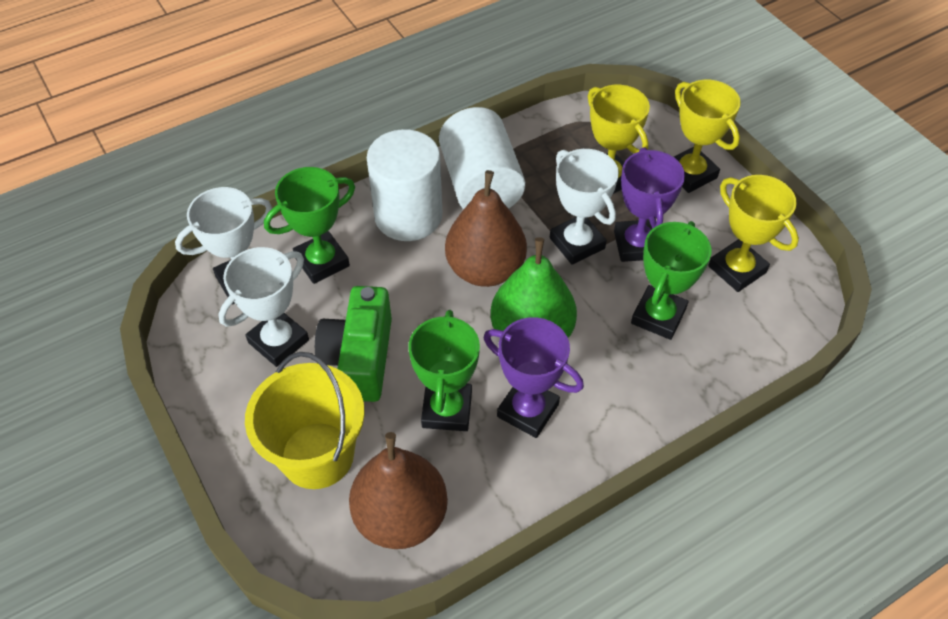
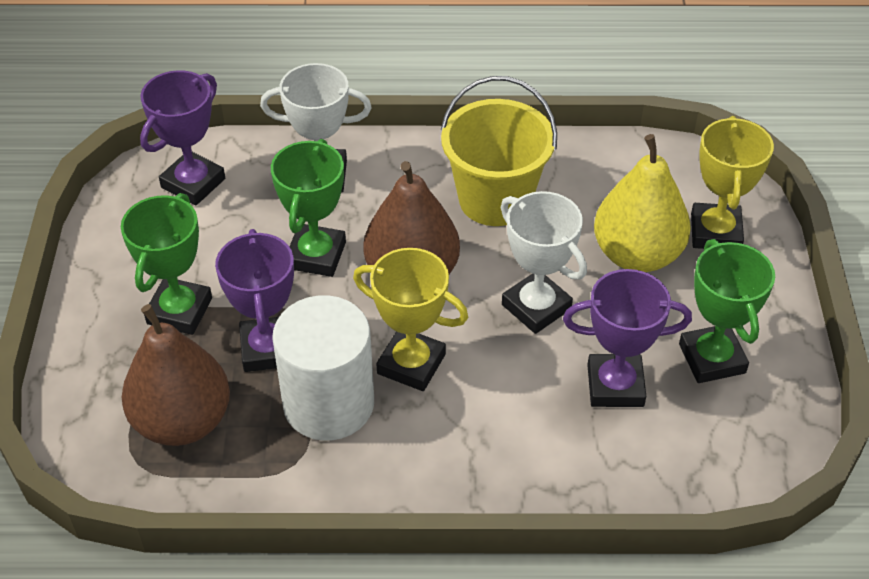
green camera: [315,286,392,402] = 1 -> none = 0
green pear: [491,237,577,338] = 1 -> none = 0
purple trophy: [484,317,584,438] [614,147,685,262] = 2 -> [140,70,225,206] [215,229,294,372] [563,269,692,407] = 3
white cylinder: [367,129,442,241] [439,107,525,209] = 2 -> [272,295,374,441] = 1
white trophy: [175,187,272,304] [218,247,309,367] [550,149,619,265] = 3 -> [260,63,372,192] [501,191,587,334] = 2
yellow pear: none = 0 -> [594,134,691,272] = 1
yellow trophy: [588,85,650,194] [674,80,741,193] [708,175,799,292] = 3 -> [353,248,468,391] [691,116,774,249] = 2

